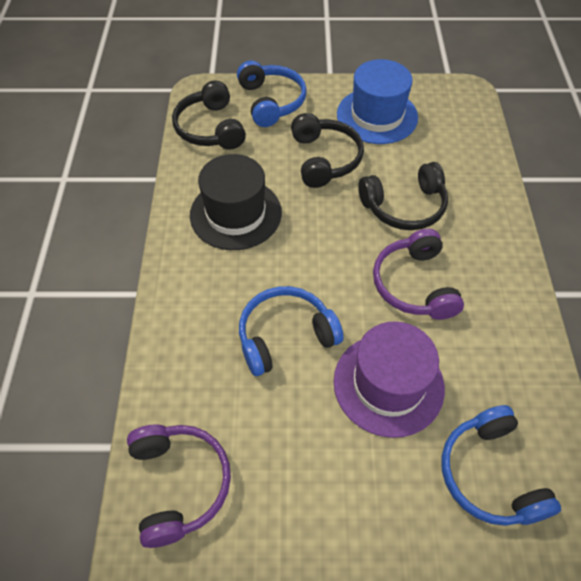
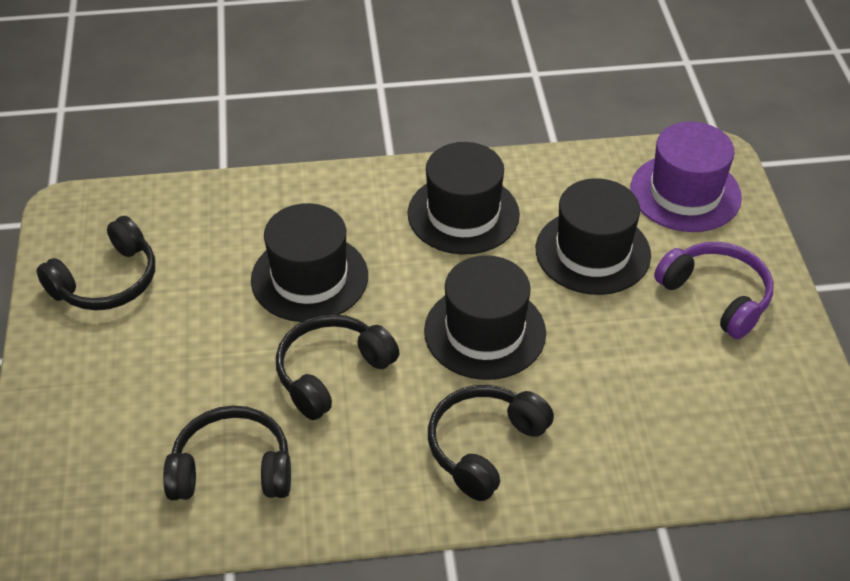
black hat: [190,154,282,250] = 1 -> [251,203,368,322] [408,142,520,255] [424,255,546,380] [536,178,651,295] = 4
black headphones: [172,80,246,150] [291,113,364,188] [358,162,448,230] = 3 -> [36,216,155,310] [163,406,291,500] [276,314,400,420] [428,385,554,501] = 4
blue hat: [337,59,418,144] = 1 -> none = 0
blue headphones: [237,60,307,127] [239,286,343,376] [441,405,561,526] = 3 -> none = 0
purple headphones: [127,425,231,548] [373,229,464,320] = 2 -> [654,242,773,339] = 1

